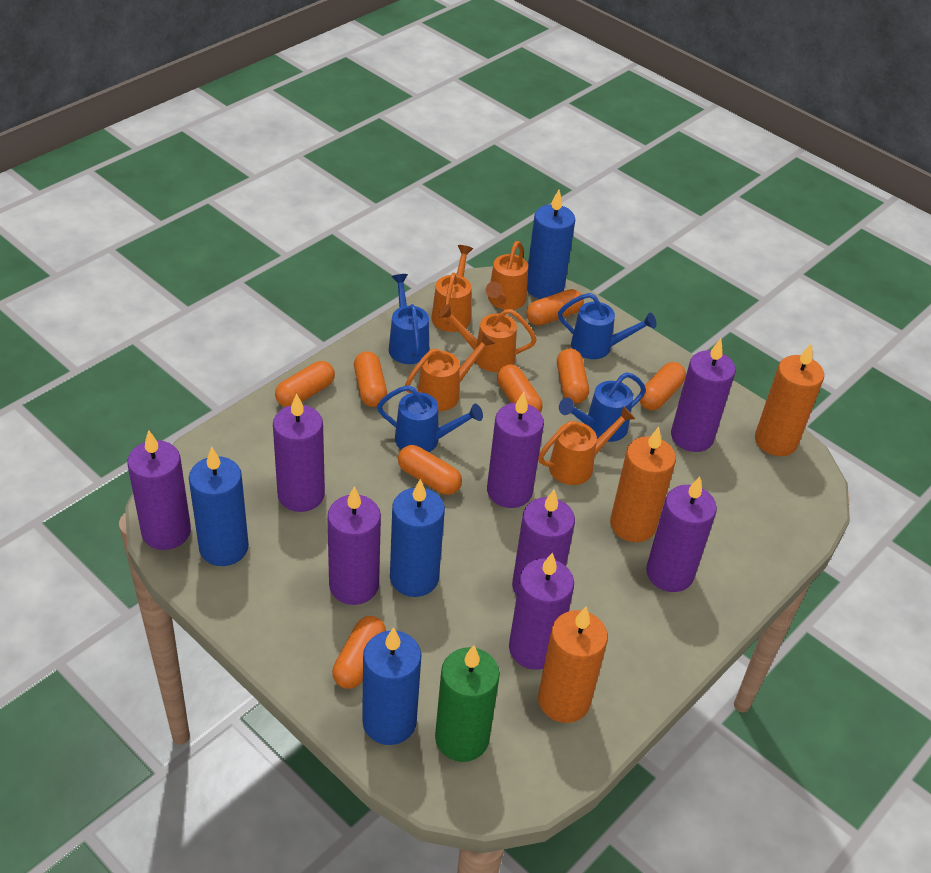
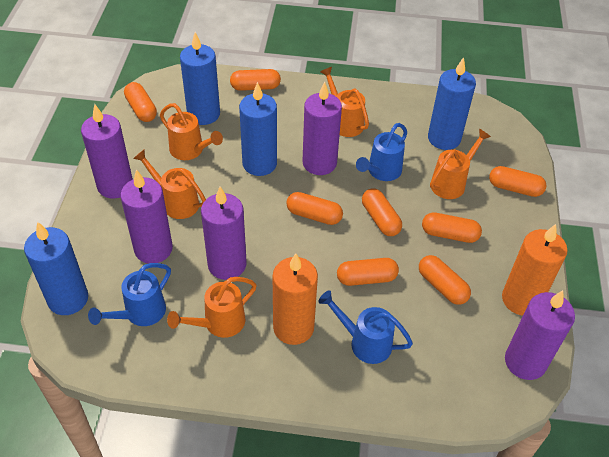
blue watering can: [377,385,483,452] [389,274,429,364] [558,293,657,359] [559,372,646,442] = 4 -> [88,263,171,326] [318,290,413,364] [356,123,407,181] = 3
green candle: [435,645,500,762] = 1 -> none = 0
orange candle: [538,607,608,723] [610,427,676,542] [755,343,824,456] = 3 -> [273,253,318,345] [502,224,568,316] = 2
purple candle: [127,430,191,550] [273,393,325,512] [327,486,381,605] [487,392,544,508] [509,552,574,670] [512,490,575,596] [646,476,717,592] [671,339,736,452] = 8 -> [81,104,133,199] [120,169,173,264] [201,187,247,280] [303,82,342,175] [505,290,575,380] = 5

